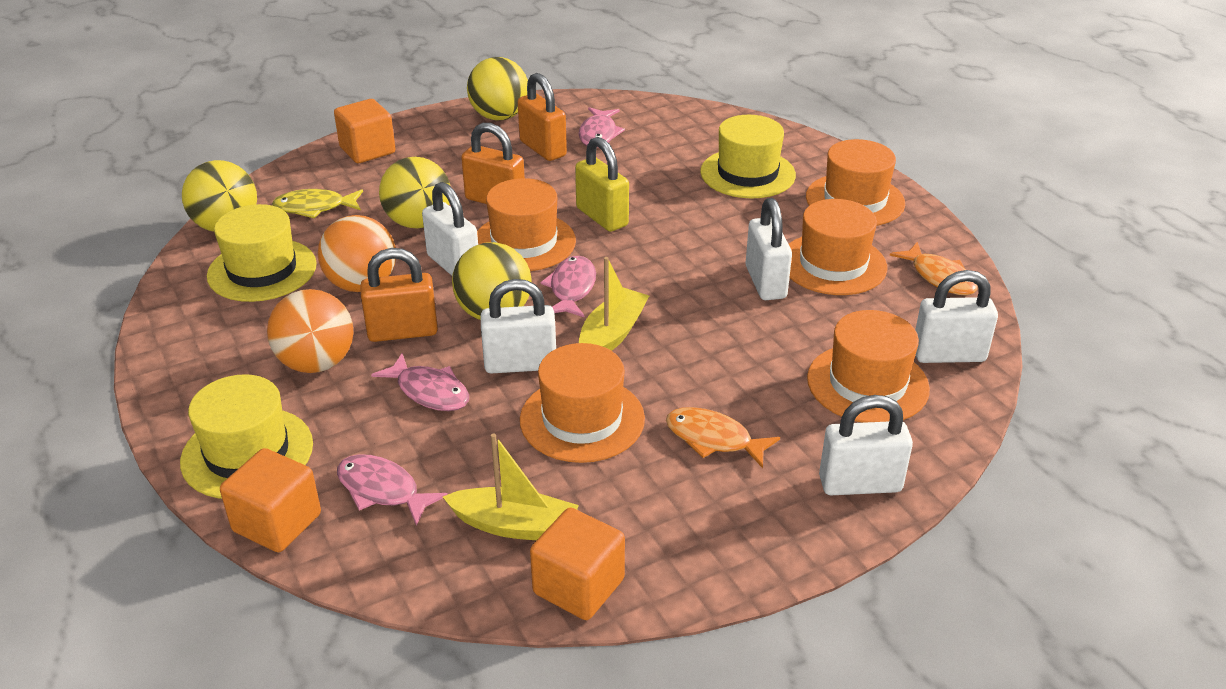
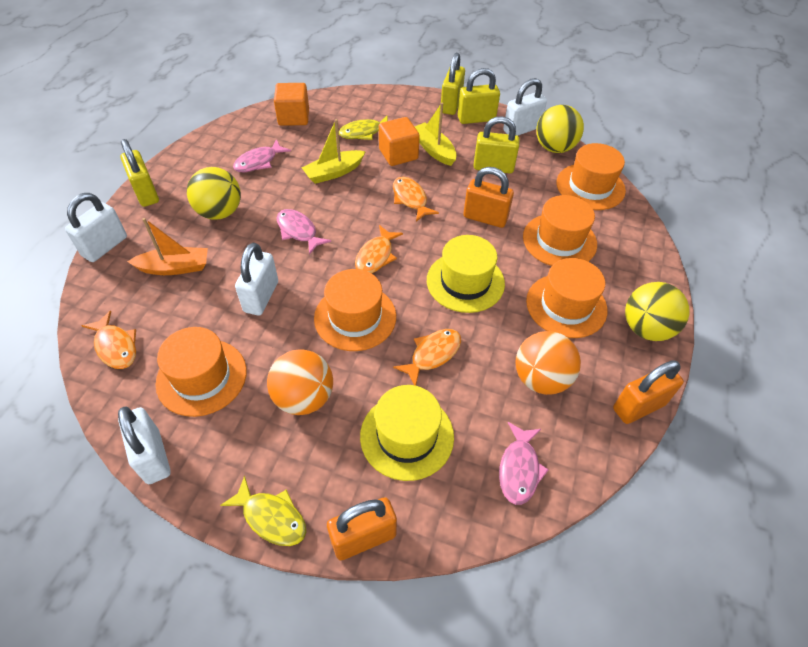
orange boat: none = 0 -> [127,218,208,275] = 1
orange cube: [220,448,321,552] [334,99,396,163] [530,508,625,620] = 3 -> [274,83,309,126] [379,117,420,166] = 2
orange fish: [666,407,780,468] [890,242,978,295] = 2 -> [82,310,136,369] [355,225,403,274] [393,177,439,222] [393,329,461,386] = 4
pink fish: [337,454,448,526] [371,353,469,411] [540,256,596,318] [579,107,625,146] = 4 -> [233,139,291,172] [277,209,331,255] [499,422,549,505] = 3
white padlock: [422,182,478,276] [481,279,556,374] [746,198,792,300] [819,395,913,495] [915,270,998,363] = 5 -> [65,193,127,262] [118,406,171,484] [235,243,278,315] [503,78,547,136] = 4
yellow ball: [182,160,257,232] [379,157,450,228] [452,242,532,320] [467,57,528,120] = 4 -> [187,167,241,220] [536,105,584,153] [625,282,690,341] = 3
yellow fish: [272,189,363,219] = 1 -> [220,476,306,546] [339,116,388,140] = 2
yellow hat: [180,374,313,499] [207,204,317,302] [700,115,796,198] = 3 -> [360,385,454,481] [427,235,505,313] = 2
yellow padlock: [575,137,629,232] = 1 -> [120,139,159,207] [441,53,465,115] [458,68,500,124] [473,116,520,174] = 4

